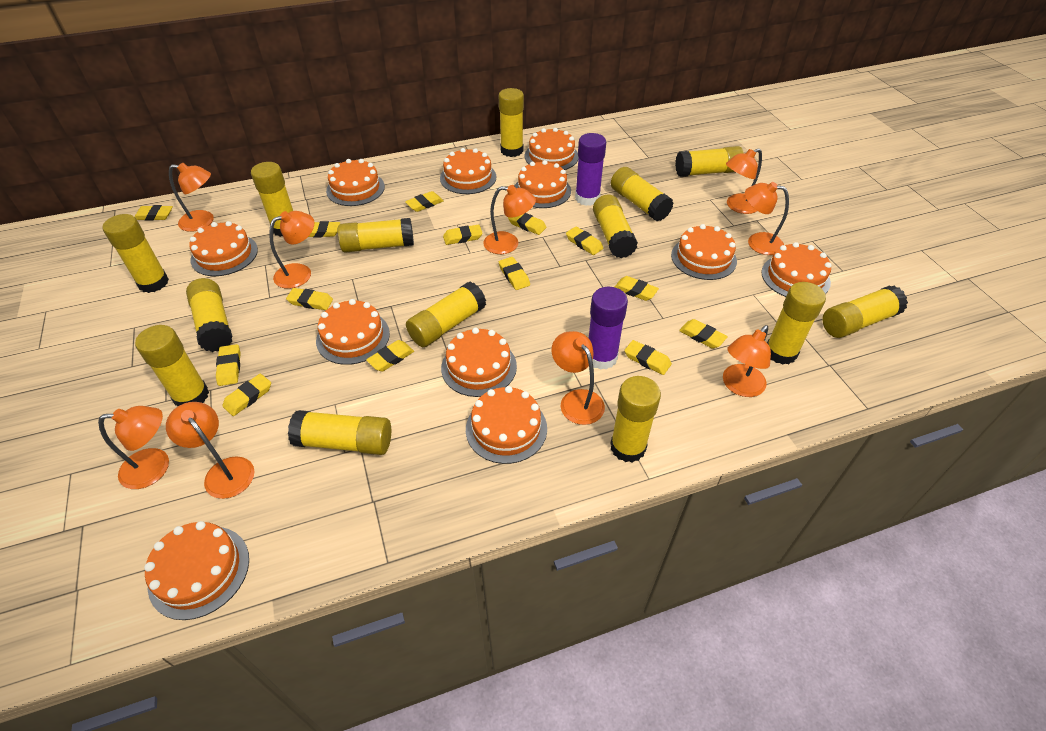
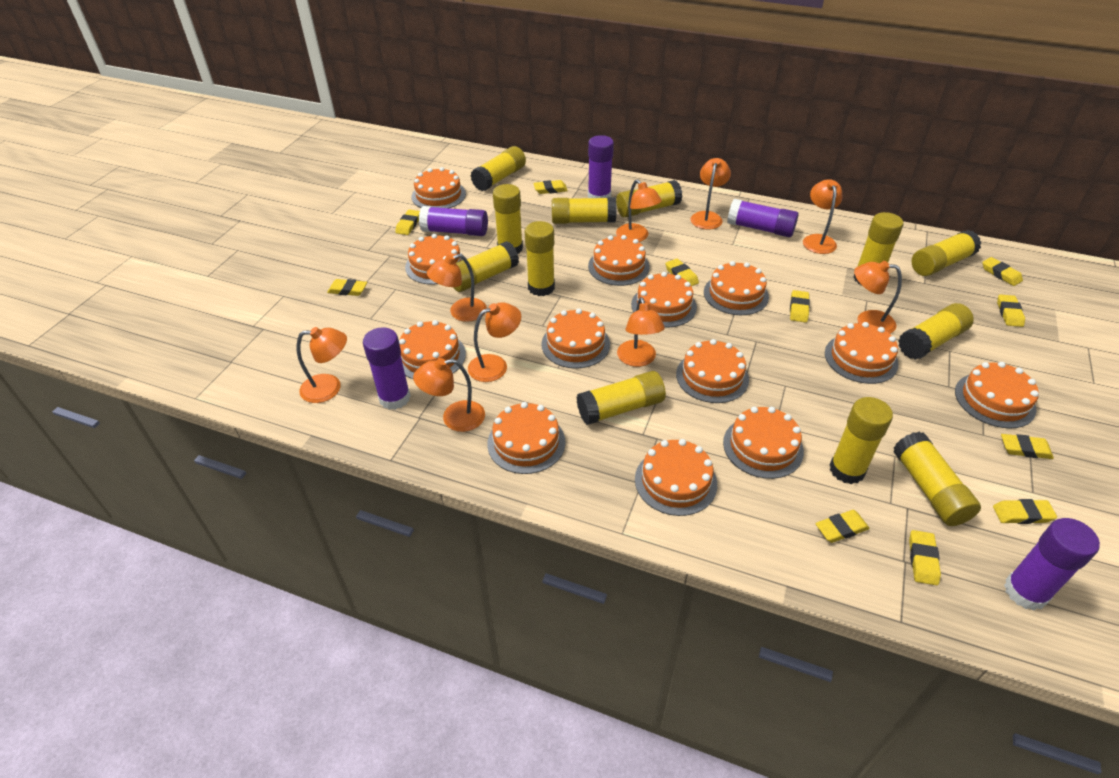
orange cake: [144,521,249,620] [189,221,258,276] [316,299,390,365] [326,159,385,206] [440,148,496,194] [441,328,517,397] [466,386,547,464] [515,160,571,208] [525,128,579,170] [671,224,737,280] [761,242,831,297] = 11 -> [399,320,466,379] [405,234,463,285] [411,167,466,208] [487,402,565,474] [541,308,610,369] [588,235,650,286] [631,272,697,327] [635,439,717,516] [676,339,749,403] [704,261,769,315] [723,407,804,479] [825,322,898,384] [955,362,1039,429] = 13
purple glue stick: [575,133,606,206] [589,287,628,370] = 2 -> [363,327,411,410] [419,206,488,236] [588,135,614,198] [727,199,799,237] [1004,518,1100,610] = 5
yellow eraser: [135,205,173,221] [216,344,241,386] [222,374,271,416] [286,288,333,310] [308,221,340,238] [366,340,414,371] [405,191,443,212] [443,225,483,245] [499,257,530,290] [508,213,547,235] [566,227,603,255] [615,276,659,301] [624,340,672,375] [679,319,728,349] = 14 -> [327,279,367,296] [395,209,420,235] [533,180,568,194] [665,259,699,286] [790,290,810,322] [815,510,870,543] [909,530,941,585] [982,257,1023,286] [993,499,1057,524] [997,294,1025,327] [1001,434,1054,459] = 11
yellow glue stick: [102,214,169,293] [135,325,209,406] [186,278,233,352] [251,162,293,237] [288,410,391,455] [338,218,414,253] [406,281,486,347] [499,88,524,157] [593,194,638,258] [610,376,661,463] [611,167,673,221] [675,146,744,177] [767,282,826,365] [822,285,908,338] = 14 -> [453,241,519,292] [470,146,526,191] [493,184,523,254] [525,221,555,296] [552,197,616,224] [577,371,666,425] [616,180,683,218] [830,397,893,484] [853,212,903,284] [893,432,981,526] [898,303,974,360] [911,230,981,276] = 12

